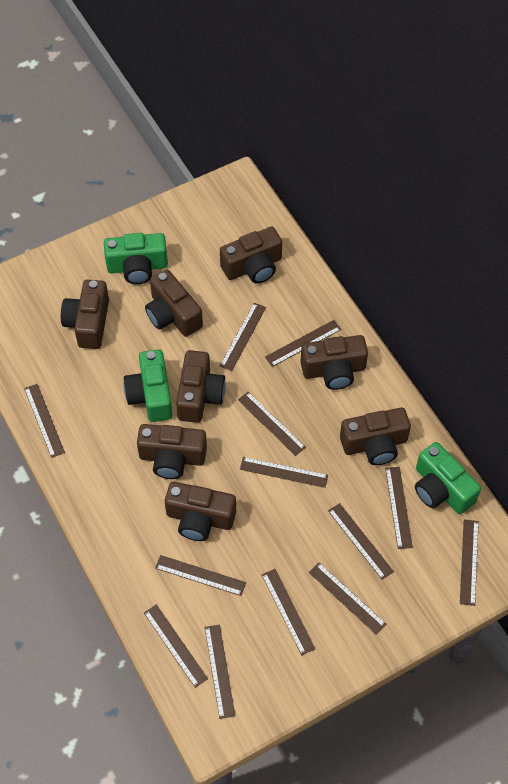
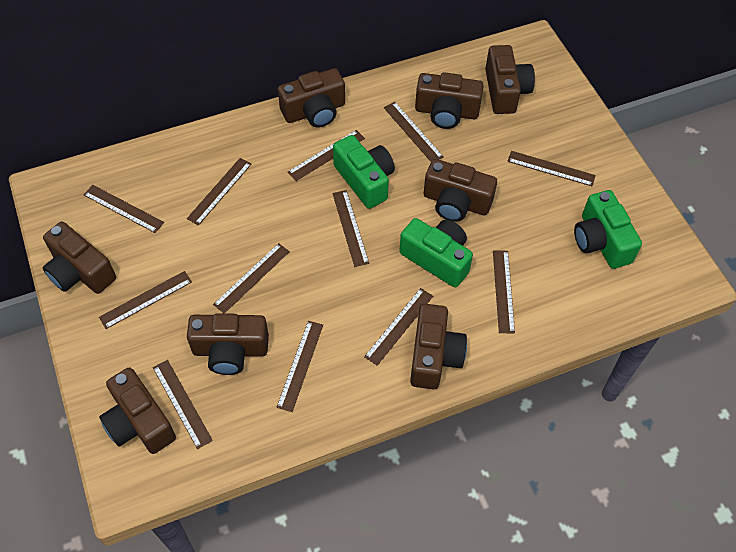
brown ruler: [24,384,65,458] [144,605,208,688] [155,555,246,596] [205,624,235,719] [220,303,266,371] [238,392,306,456] [240,457,328,488] [262,569,315,655] [265,320,341,367] [309,563,386,634] [328,503,394,580] [385,467,413,549] [460,519,479,606] = 13 -> [84,185,164,233] [99,271,192,329] [153,360,213,449] [187,158,252,225] [213,243,290,314] [276,321,323,412] [288,130,365,181] [332,190,369,267] [364,288,433,366] [384,102,444,162] [493,250,515,333] [507,151,596,186] = 12

